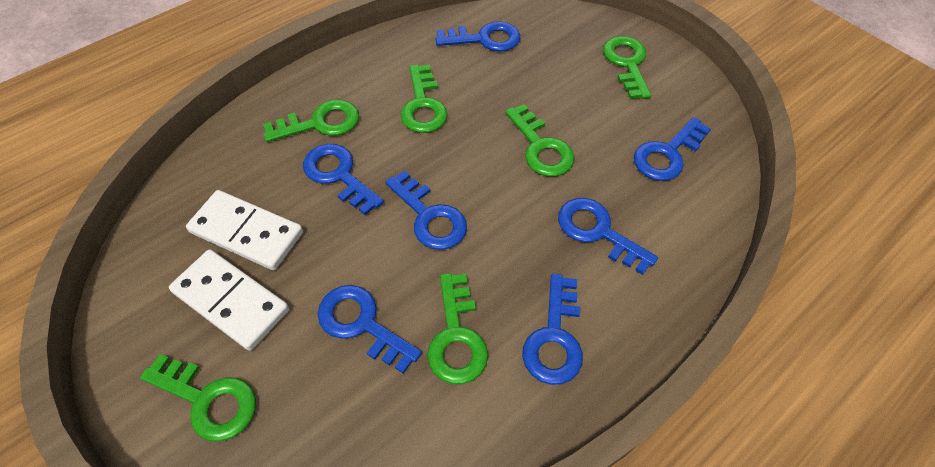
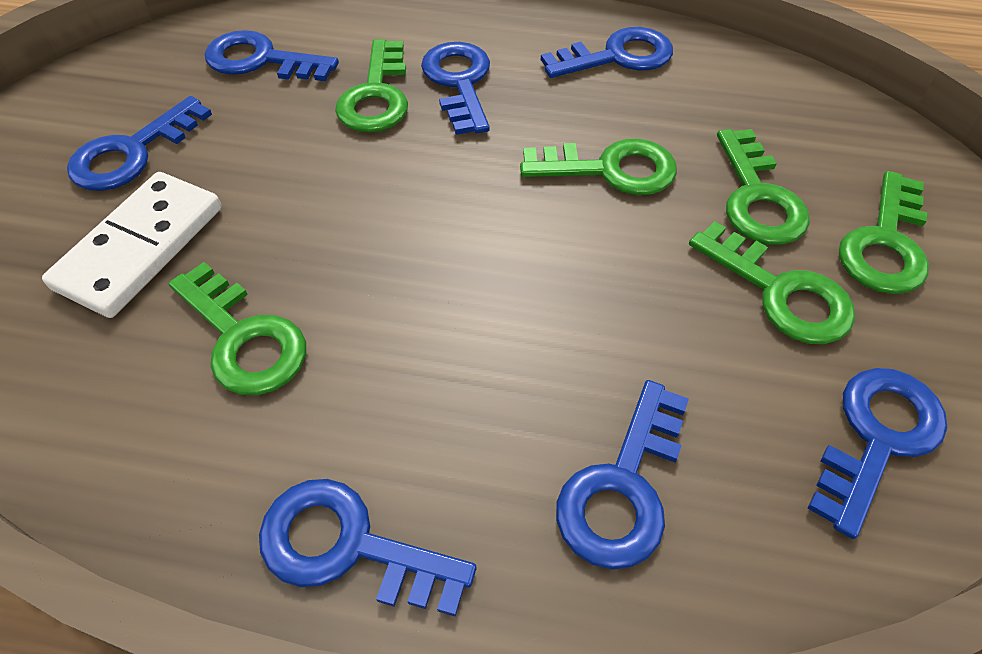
white domino: [169,249,289,351] [186,190,303,270] = 2 -> [42,172,222,318] = 1

